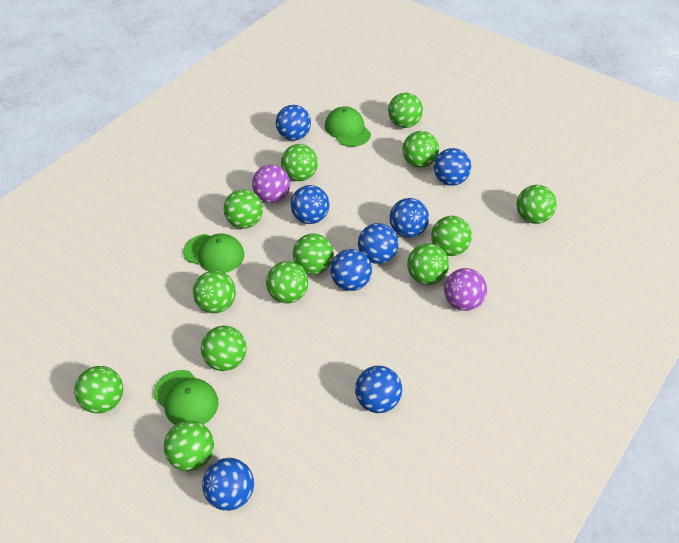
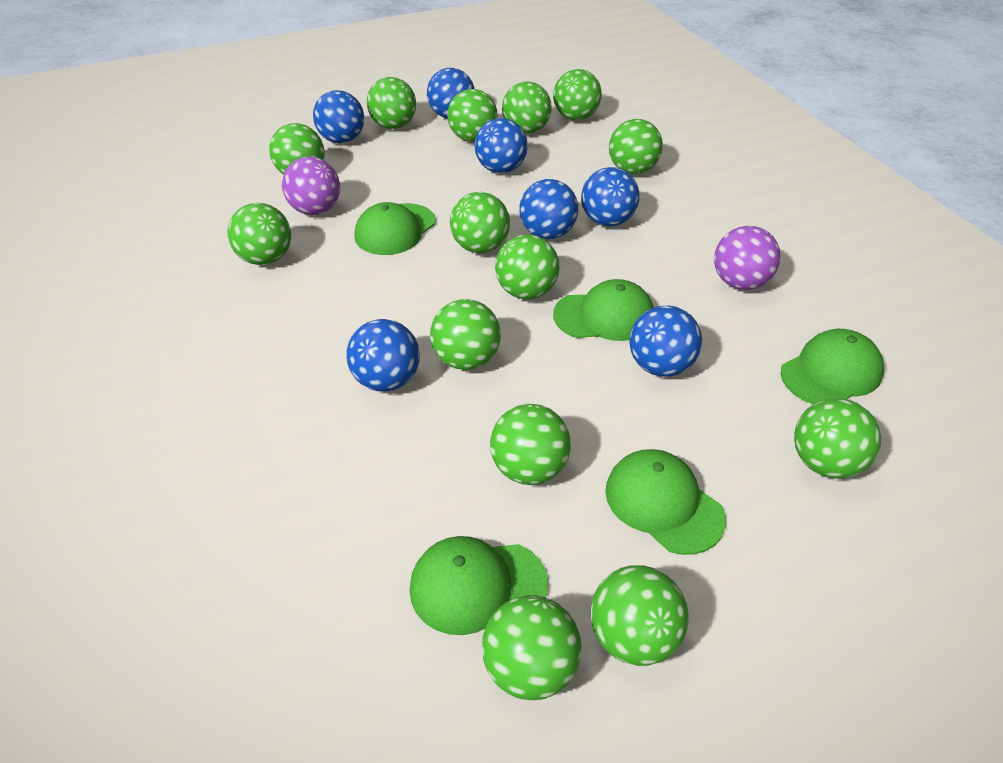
blue ball: [202,458,254,511] [276,105,311,141] [291,185,329,224] [330,249,372,291] [355,366,402,413] [358,223,398,264] [389,198,429,238] [434,148,471,186] = 8 -> [313,90,364,143] [346,319,420,391] [427,68,474,118] [475,118,528,173] [519,179,578,239] [581,167,639,226] [630,306,702,377] = 7
green ball: [74,366,123,413] [164,420,214,471] [193,271,236,313] [201,326,247,371] [223,189,263,229] [266,261,308,303] [281,144,318,181] [293,234,334,275] [388,93,423,128] [402,131,439,168] [407,243,449,285] [431,216,472,256] [517,185,557,224] = 13 -> [227,203,291,265] [269,123,325,174] [367,77,416,129] [430,299,501,370] [447,89,498,142] [450,192,510,253] [482,595,582,700] [490,404,571,485] [495,234,560,299] [502,82,552,134] [553,69,602,121] [591,566,688,666] [609,119,663,174] [794,398,881,479] = 14
green cap: [153,370,218,425] [183,233,244,273] [325,107,371,147] = 3 -> [355,202,436,255] [410,536,548,635] [553,279,654,341] [605,449,726,555] [780,329,884,404] = 5

